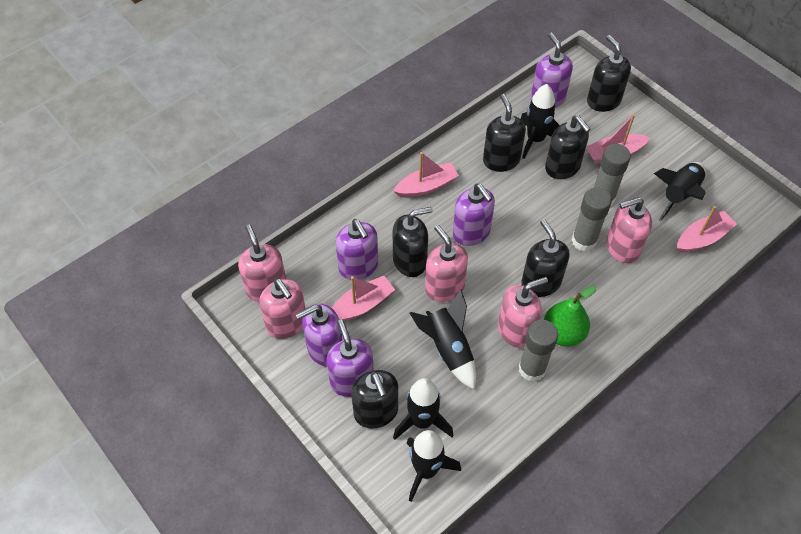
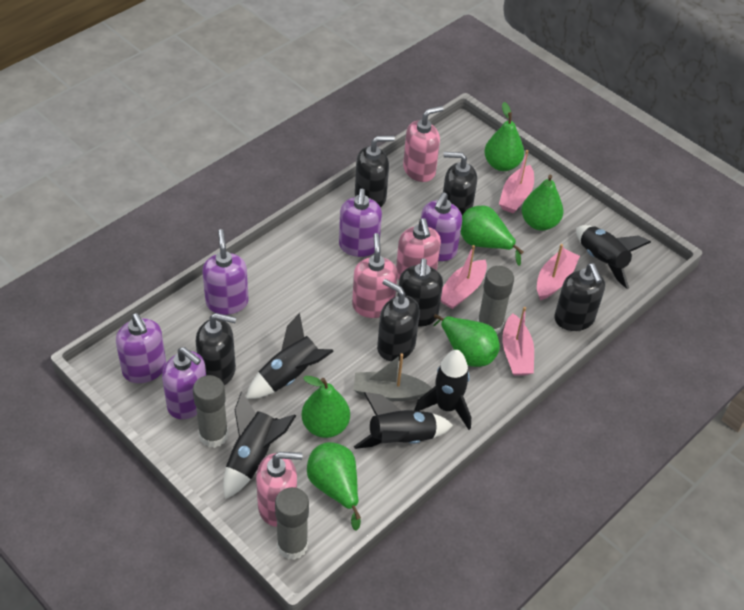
green pear: [544,286,596,347] = 1 -> [302,376,350,438] [307,442,361,531] [433,314,500,367] [461,205,523,266] [484,102,524,171] [522,175,563,231] = 6
grey boat: none = 0 -> [353,353,432,401] = 1
pink soap dispenser: [238,225,286,302] [259,278,306,339] [425,225,468,302] [498,277,548,348] [606,197,652,263] = 5 -> [256,452,302,527] [352,233,398,318] [396,218,441,280] [403,106,444,182] = 4

